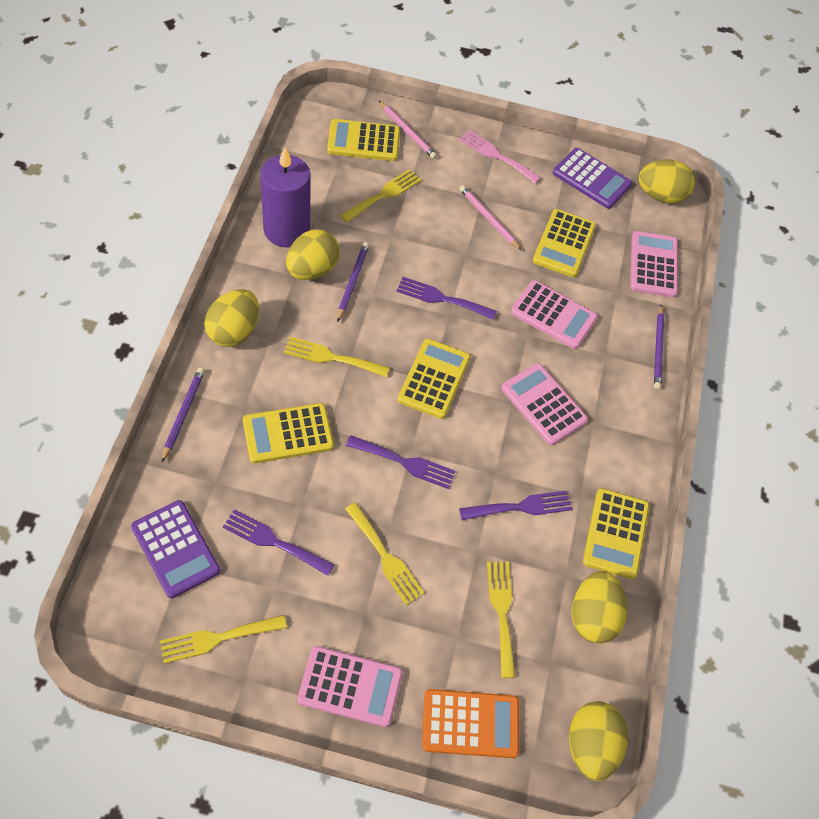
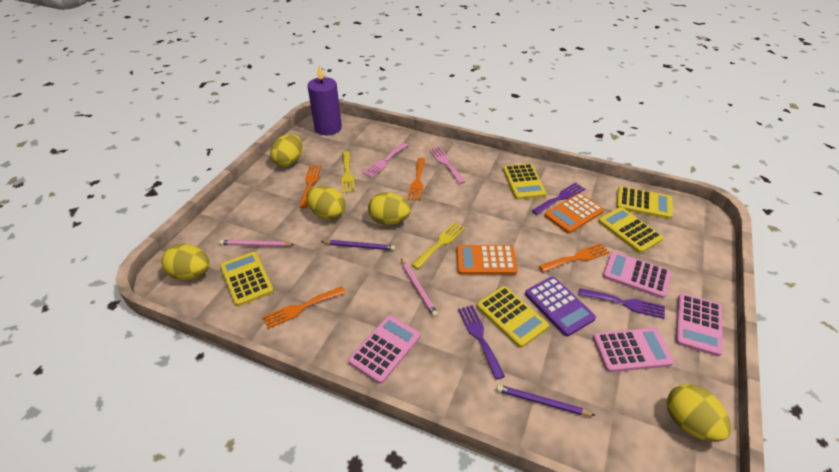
orange calculator: [422,689,519,758] = 1 -> [456,245,518,275] [545,193,604,233] = 2
orange fork: none = 0 -> [263,286,346,329] [299,165,321,208] [408,158,425,201] [539,243,610,272] = 4
pink fork: [459,130,541,184] = 1 -> [363,143,408,178] [429,147,465,184] = 2
purple calculator: [131,500,220,598] [553,148,632,209] = 2 -> [525,277,596,336] = 1
purple fork: [223,509,335,576] [346,435,456,489] [396,277,497,320] [459,490,572,520] = 4 -> [458,305,505,380] [532,183,585,215] [578,288,665,319] = 3
purple pencil: [162,368,205,462] [337,242,369,322] [654,304,664,390] = 3 -> [321,240,395,251] [497,385,596,416] = 2
yellow fork: [160,615,287,664] [284,337,390,377] [341,169,421,223] [345,503,425,605] [487,562,515,678] = 5 -> [341,151,355,193] [412,222,465,269] = 2

